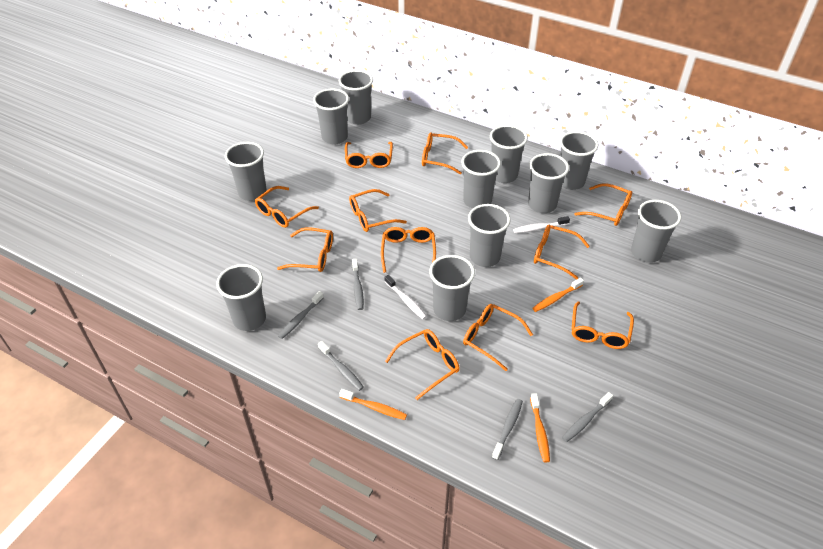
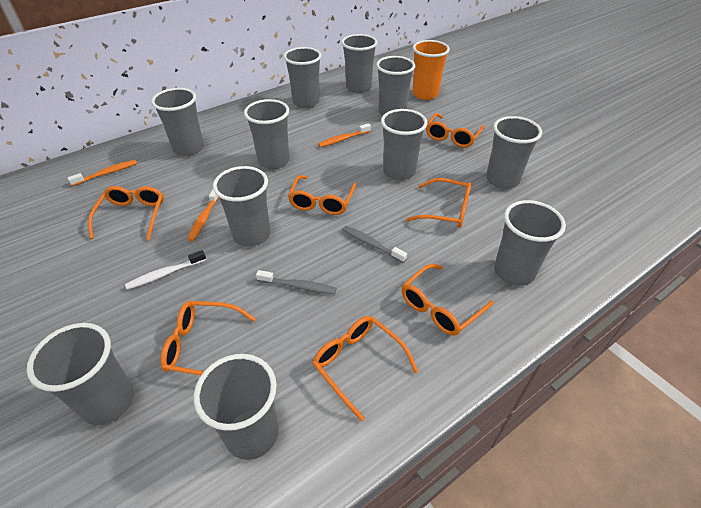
grey toothbrush: [278,291,324,339] [318,341,364,391] [352,259,364,310] [492,399,523,460] [562,392,613,442] = 5 -> [256,270,337,294] [342,226,407,263] = 2
orange cup: none = 0 -> [412,40,450,100] = 1
orange glasses: [255,186,319,228] [277,227,333,272] [345,142,393,168] [349,189,407,232] [381,227,436,273] [385,329,460,400] [422,133,468,174] [463,304,533,371] [534,225,590,279] [572,301,634,349] [574,183,632,226] = 11 -> [88,186,164,240] [160,301,256,376] [288,175,356,215] [312,316,418,421] [402,264,494,336] [407,178,471,228] [426,113,485,148] = 7
white toothbrush: [384,275,427,319] [513,216,570,233] = 2 -> [125,250,206,290] = 1

